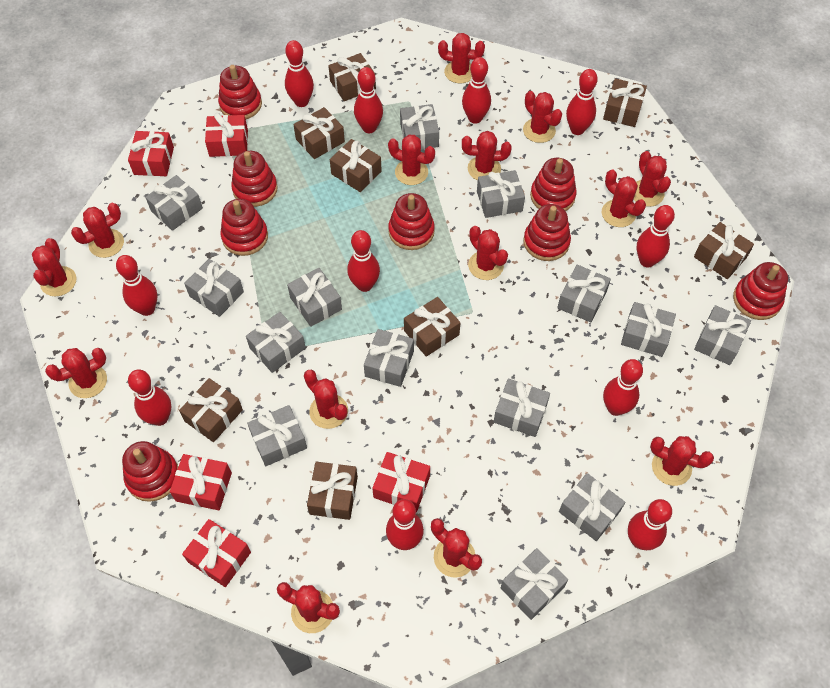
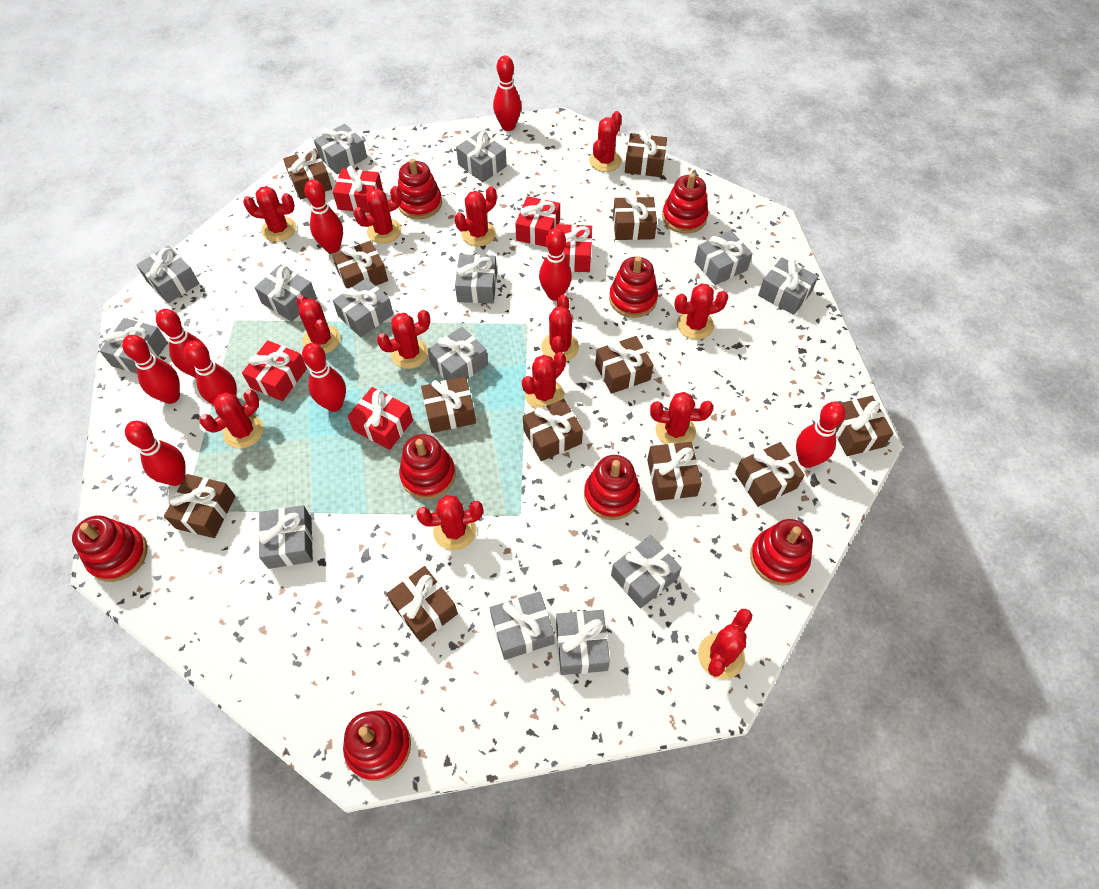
brown gift: [179,378,243,442] [293,107,345,159] [307,462,358,520] [328,53,376,101] [330,139,382,192] [404,297,460,357] [603,78,647,127] [694,222,754,279] = 8 -> [164,474,236,538] [283,149,332,199] [332,241,388,288] [387,566,458,642] [421,377,476,433] [523,399,583,461] [595,336,653,394] [613,194,657,240] [625,130,667,177] [647,442,702,501] [735,442,805,507] [835,396,894,456] = 12
red bowling pin: [116,255,157,316] [128,370,171,426] [285,40,314,107] [347,230,380,292] [354,67,383,133] [386,499,424,550] [462,57,491,124] [566,69,598,135] [603,359,643,416] [628,499,672,550] [636,205,675,268] = 11 -> [122,335,180,404] [125,421,186,486] [156,309,204,378] [184,341,237,405] [302,343,346,412] [304,179,343,253] [493,55,522,131] [539,228,572,301] [796,402,845,468] = 9
red cactus: [32,238,77,296] [45,348,107,398] [71,203,124,258] [277,582,340,633] [304,370,348,429] [388,135,435,185] [431,518,482,578] [438,33,485,83] [462,131,512,180] [468,226,508,280] [523,91,562,143] [602,169,646,227] [634,151,671,207] [650,436,714,486] = 14 -> [200,389,264,449] [243,186,296,242] [296,295,340,354] [354,186,402,244] [377,310,430,369] [416,495,483,551] [455,186,497,246] [522,352,566,409] [541,295,579,361] [589,111,622,172] [650,392,713,444] [674,284,729,340] [698,609,752,679] = 13

